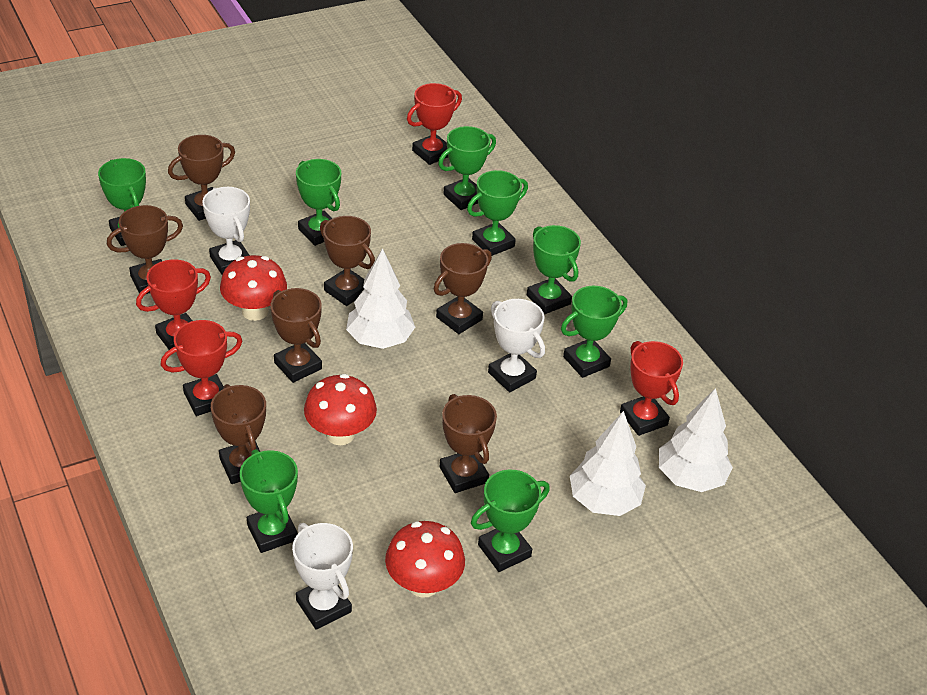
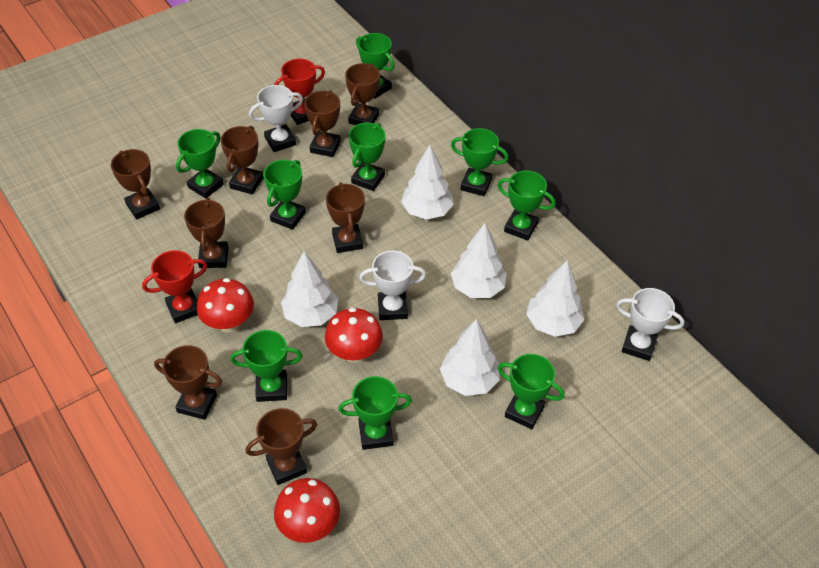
brown trophy: [107,205,183,294] [168,135,235,221] [211,384,266,484] [271,288,322,383] [320,216,375,306] [434,243,492,334] [440,394,497,493] = 7 -> [111,149,160,219] [154,345,222,420] [184,198,229,268] [221,126,263,195] [245,408,317,485] [304,90,341,157] [326,182,365,253] [345,63,380,125] = 8
green trophy: [98,158,146,246] [240,449,298,553] [296,159,341,246] [438,126,496,210] [467,170,528,256] [471,470,550,572] [527,225,581,314] [561,286,627,378] = 8 -> [176,129,224,199] [230,330,302,402] [264,160,306,230] [338,376,412,450] [349,123,386,191] [356,33,395,99] [451,128,509,196] [497,170,555,241] [498,354,565,429] = 9
red trophy: [136,259,211,350] [161,320,243,416] [407,83,462,165] [620,341,683,436] = 4 -> [142,250,207,323] [274,59,325,125] = 2
white tree: [346,248,415,349] [570,411,646,516] [659,388,733,492] = 3 -> [281,251,338,327] [401,145,454,220] [440,319,500,396] [451,223,507,298] [526,260,584,337] = 5

